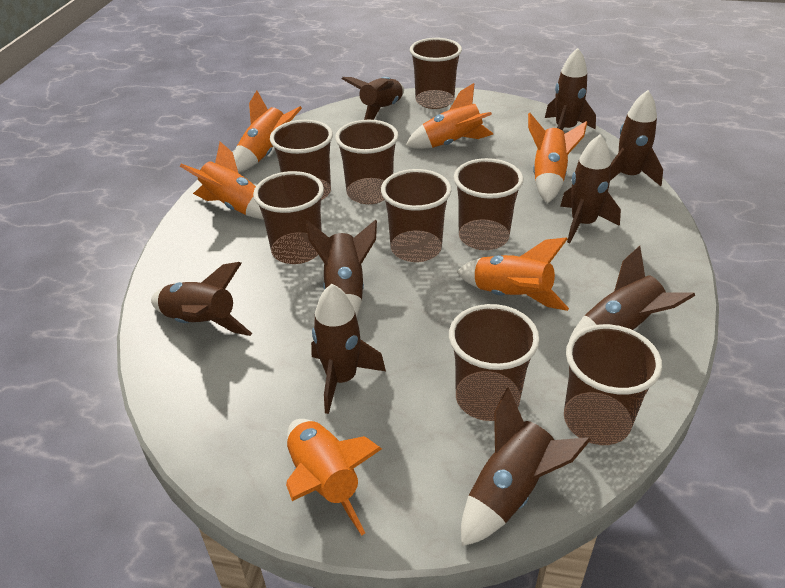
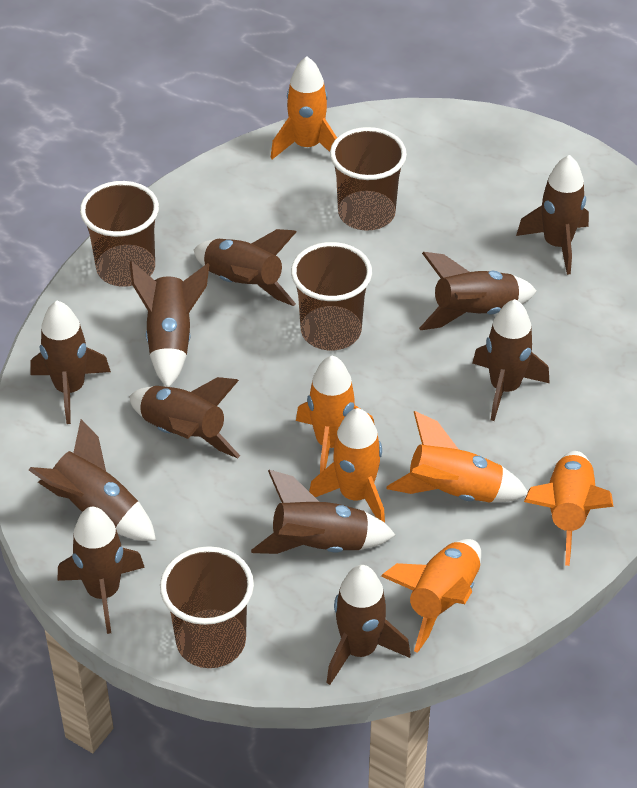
brown cup: [253,171,324,264] [270,120,333,200] [335,120,399,204] [381,169,451,262] [410,38,462,109] [449,304,540,421] [454,158,523,250] [564,324,662,445] = 8 -> [80,181,159,287] [160,546,254,668] [291,242,372,350] [330,127,407,231] = 4
brown rocket: [151,262,252,336] [306,220,377,317] [311,284,386,414] [342,77,404,120] [461,387,591,546] [545,48,596,131] [560,135,621,243] [569,246,695,340] [610,90,663,186] = 9 -> [29,419,156,541] [30,301,111,424] [57,507,145,634] [129,377,240,458] [130,261,209,387] [194,229,297,306] [251,470,395,554] [326,565,411,685] [419,252,537,330] [473,299,550,421] [516,155,589,275] = 11

